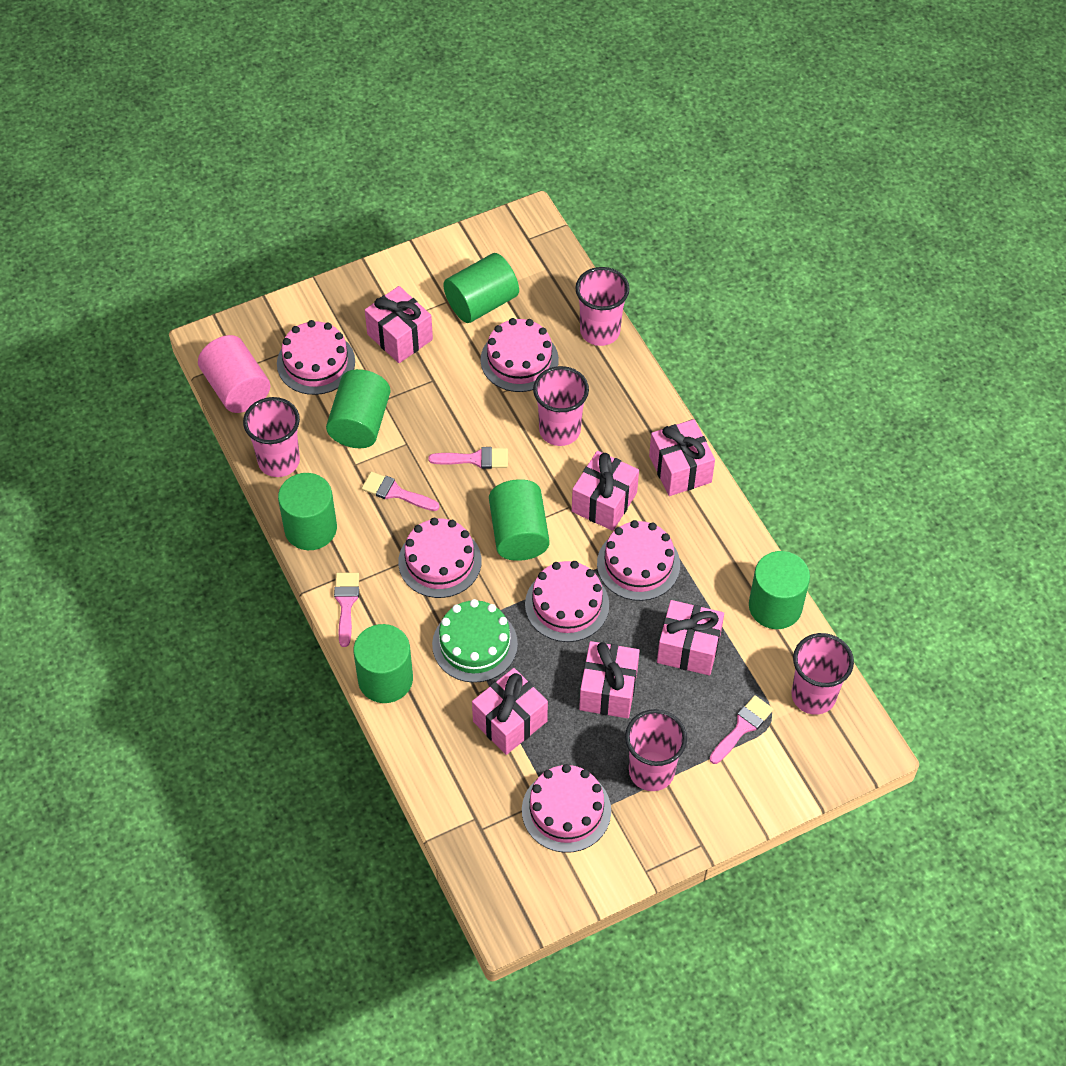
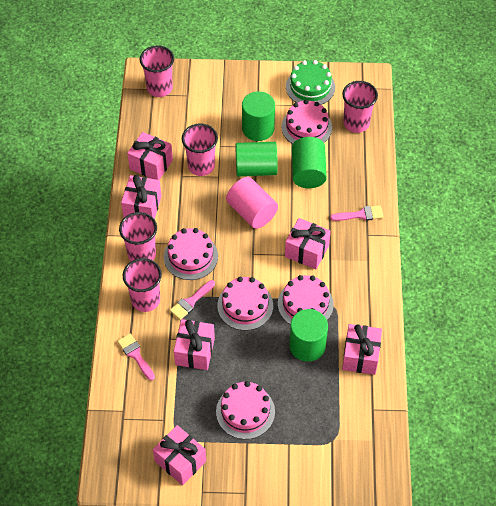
green cylinder: [278,473,337,550] [326,369,391,448] [354,624,413,703] [443,253,519,323] [489,479,550,561] [749,551,810,629] = 6 -> [236,142,278,176] [242,91,275,141] [289,309,328,362] [292,137,327,188] = 4
pink brush: [334,573,359,647] [361,471,439,511] [428,447,508,469] [709,695,773,764] = 4 -> [117,333,155,381] [170,280,215,320] [330,205,383,221] = 3
pink cake: [277,320,355,395] [398,518,482,598] [480,318,559,392] [522,764,611,853] [525,561,609,642] [597,520,680,601] = 6 -> [164,228,218,280] [216,381,275,439] [217,277,273,331] [278,275,334,325] [281,100,332,144] = 5

